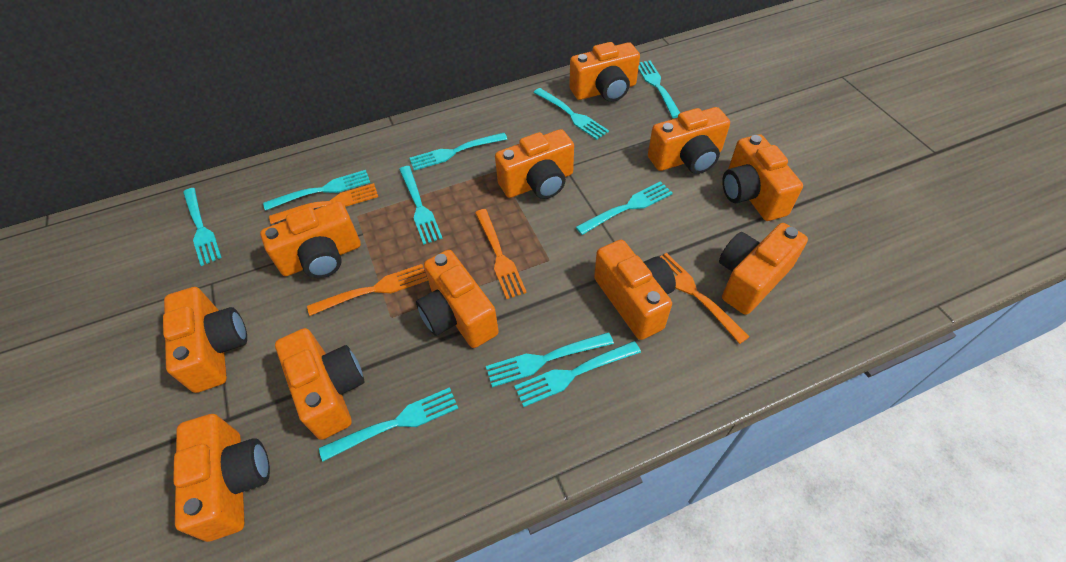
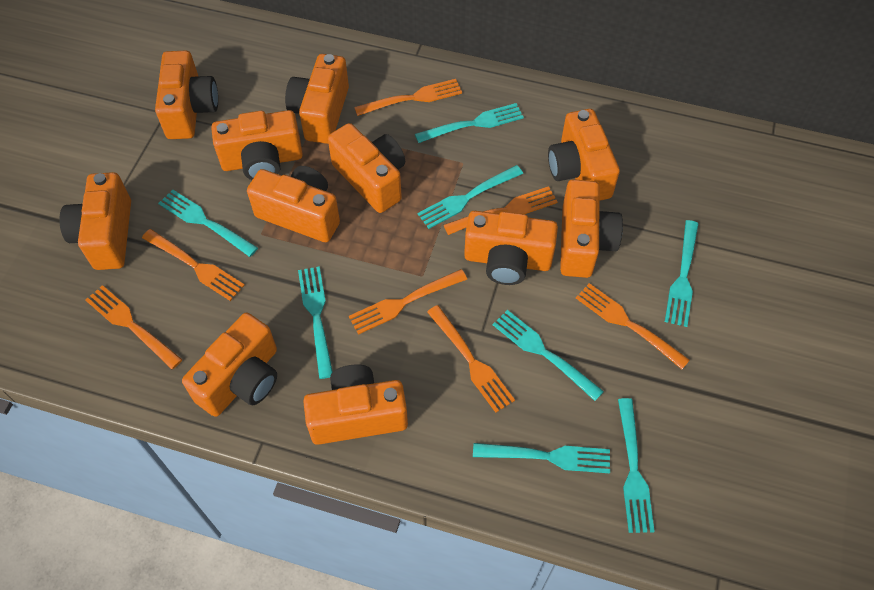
orange fork: [269,183,378,224] [307,264,428,316] [475,209,527,299] [660,253,749,344] = 4 -> [85,285,183,369] [142,229,245,301] [349,269,467,335] [354,79,462,116] [427,305,515,413] [444,186,558,235] [576,283,690,369] = 7
turquoise fork: [183,188,222,266] [263,170,370,211] [319,387,458,461] [399,166,443,245] [409,133,507,171] [486,332,614,387] [514,341,641,407] [533,88,609,140] [576,181,673,235] [638,61,680,118] = 10 -> [158,189,258,257] [298,266,333,379] [415,103,524,143] [417,165,523,229] [473,443,610,473] [493,310,604,401] [618,398,655,533] [665,220,699,327] = 8

